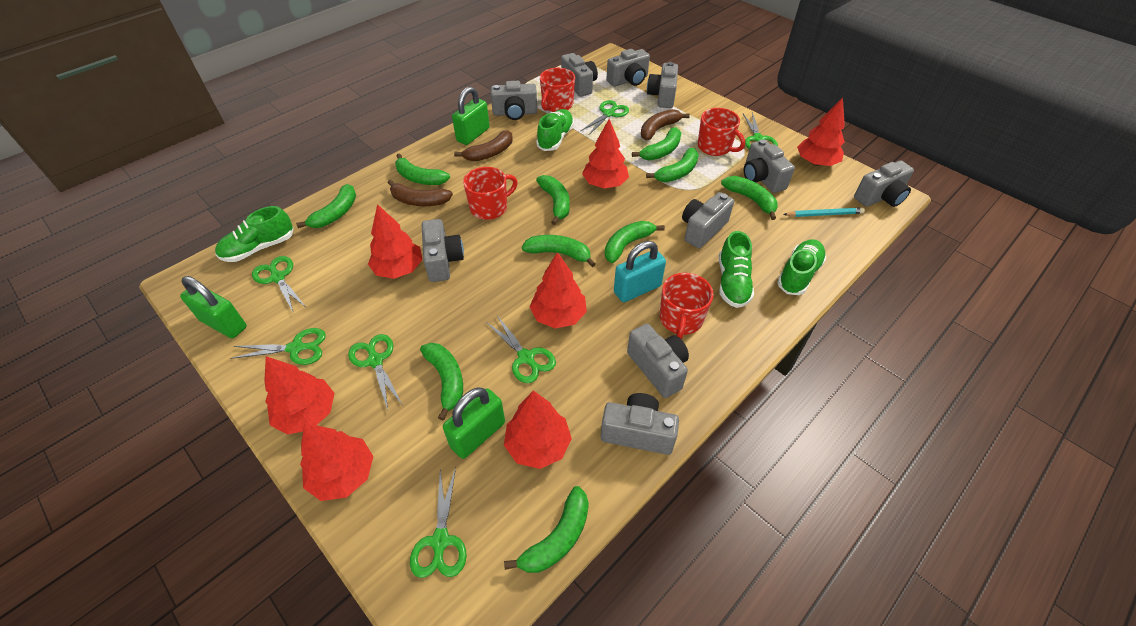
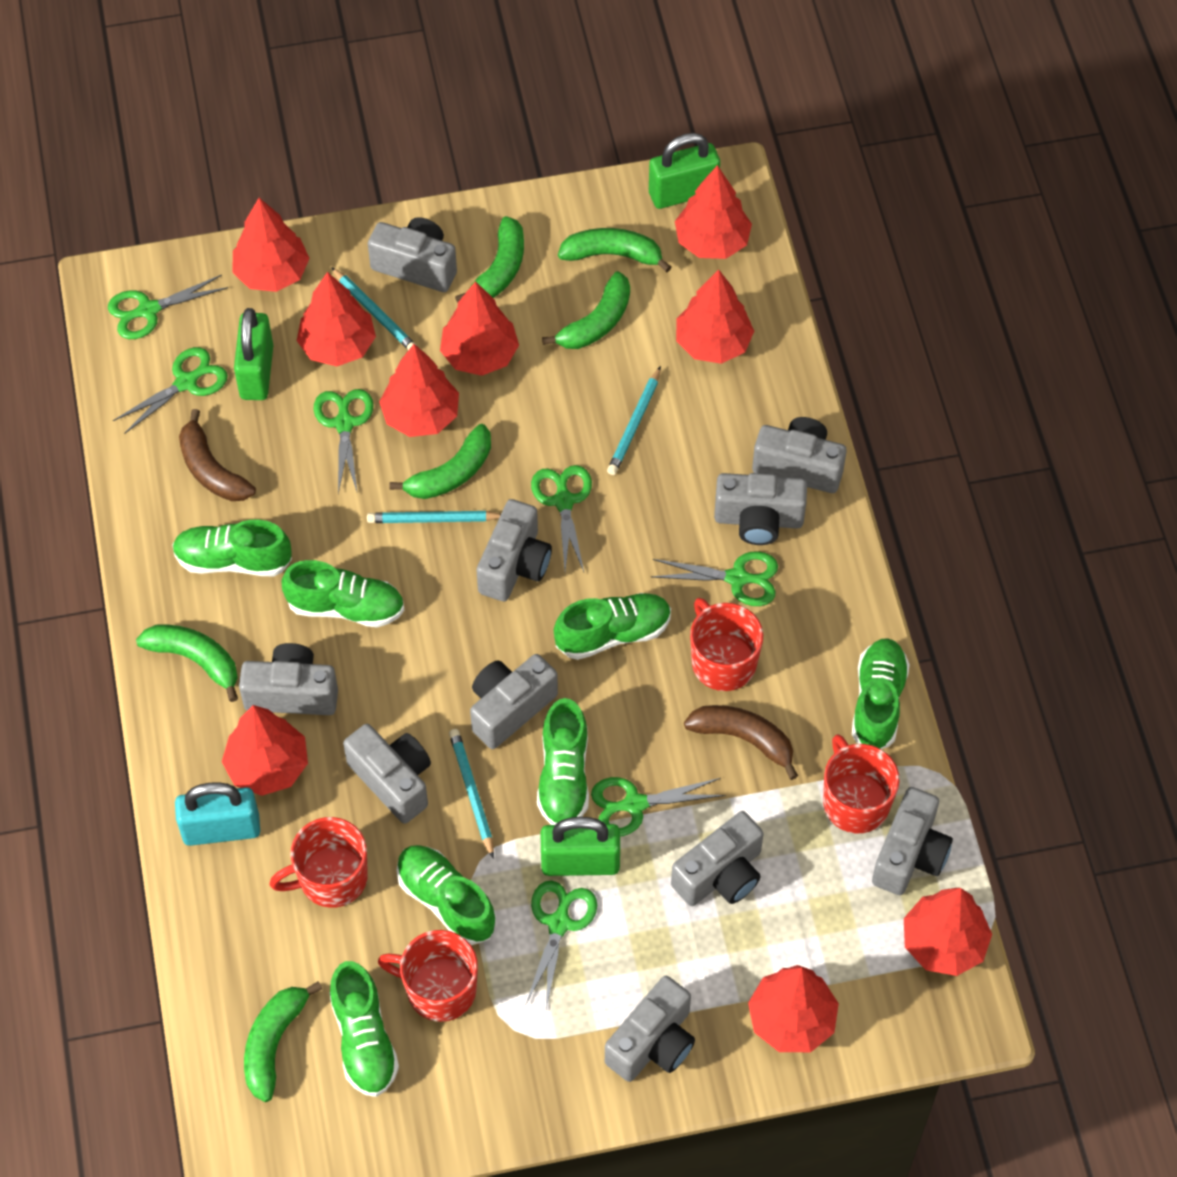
brown banana: [388,180,453,206] [454,130,513,161] [641,109,690,140] = 3 -> [179,409,256,501] [684,705,798,780] = 2
green banana: [296,184,356,228] [395,153,450,185] [420,343,463,420] [504,486,589,573] [522,235,596,267] [536,175,570,225] [605,221,665,263] [632,127,681,161] [646,148,699,182] [721,176,778,220] = 10 -> [136,625,238,702] [244,981,322,1102] [389,424,491,499] [455,216,524,303] [542,271,630,349] [558,228,672,272] = 6
green shoe: [215,206,293,262] [536,109,574,151] [719,231,754,308] [777,239,826,295] = 4 -> [172,520,292,576] [281,560,404,628] [329,961,399,1097] [396,845,496,945] [537,698,589,825] [554,593,671,660] [852,638,910,749] = 7
red tree: [264,356,335,435] [300,423,374,501] [368,204,423,279] [504,390,572,469] [530,252,587,328] [582,119,629,188] [797,98,845,166] = 7 -> [222,705,308,796] [232,198,310,292] [297,272,376,366] [379,344,459,437] [440,281,519,376] [675,165,752,259] [676,269,754,364] [748,965,839,1052] [904,888,992,976] = 9
turquoise pencil: [783,208,865,217] = 1 -> [331,267,418,350] [367,511,501,523] [449,729,494,859] [607,366,661,475] = 4

